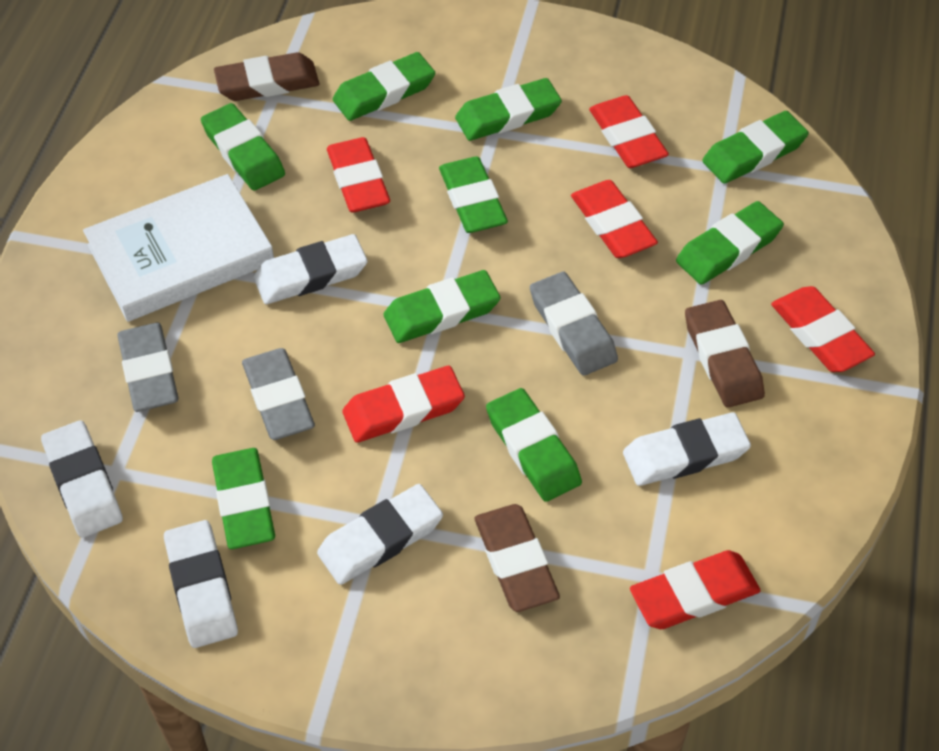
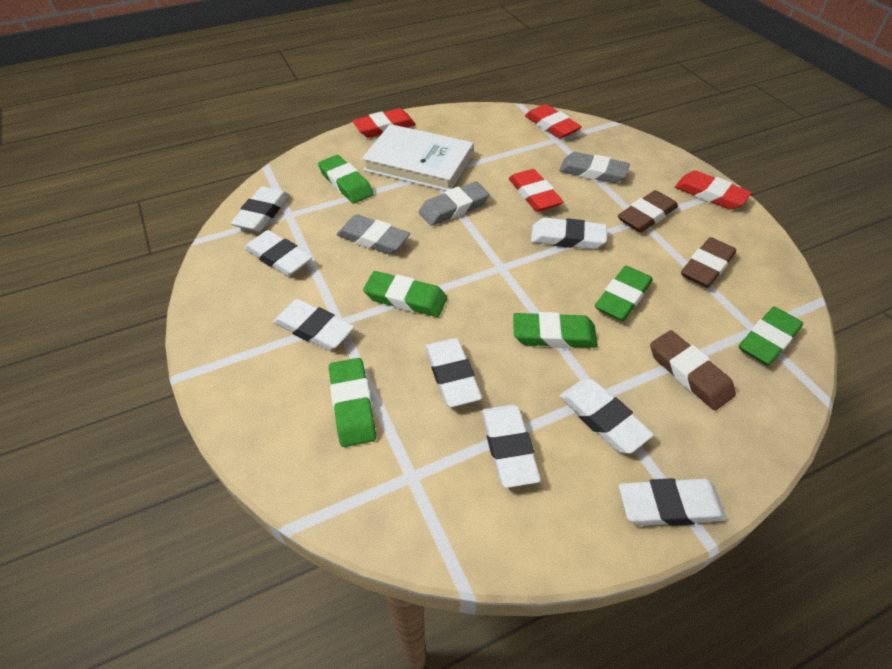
green eraser: [201,103,285,191] [212,448,275,549] [333,52,435,121] [383,270,501,343] [439,156,508,233] [455,78,562,141] [486,388,582,502] [676,201,784,285] [702,111,809,184] = 9 -> [318,155,374,204] [329,358,376,447] [363,271,447,317] [513,312,598,348] [595,266,653,321] [739,307,803,366] = 6
red eraser: [327,137,390,213] [342,366,465,443] [571,180,658,258] [589,95,669,168] [630,550,761,629] [771,286,875,372] = 6 -> [352,108,416,138] [509,169,563,212] [525,104,582,139] [675,171,752,210] = 4
white eraser: [41,420,123,538] [164,520,238,648] [253,234,368,304] [317,484,443,585] [623,412,751,486] = 5 -> [231,186,289,232] [245,230,312,276] [273,299,354,351] [425,338,482,407] [482,404,541,488] [531,218,607,249] [560,379,654,454] [619,478,727,526] = 8

